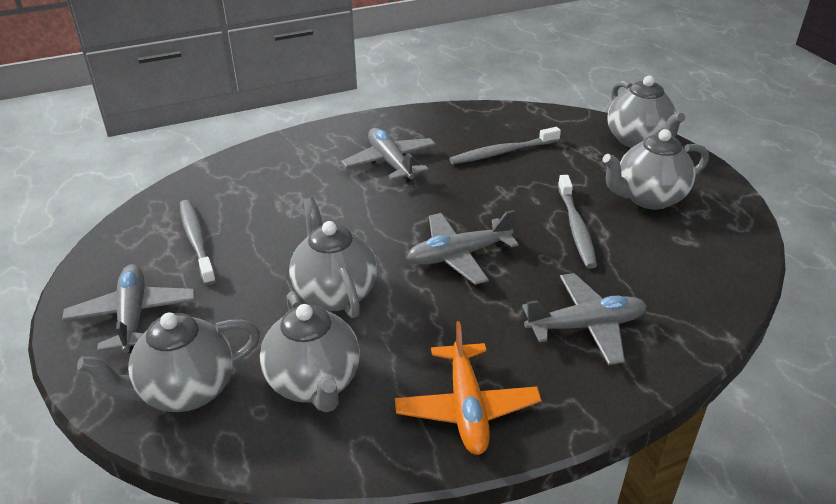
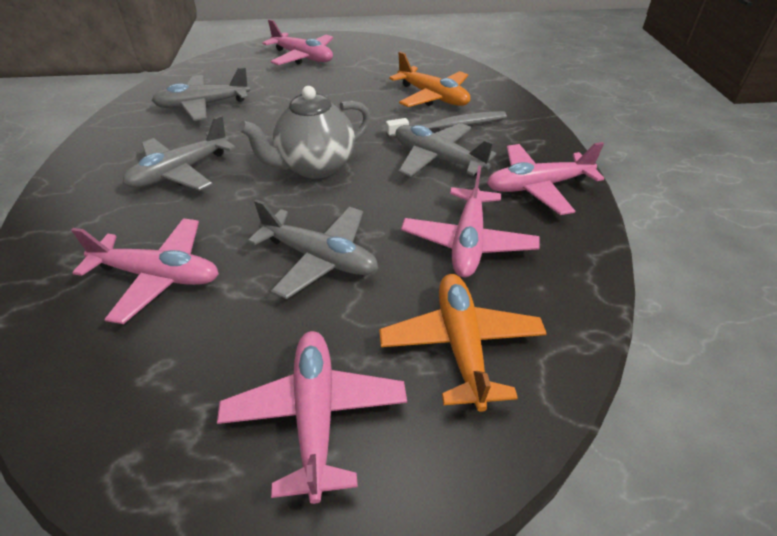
grey teapot: [77,313,260,412] [260,291,360,412] [289,197,377,318] [602,129,709,210] [607,76,685,148] = 5 -> [239,86,371,179] = 1
grey toothbrush: [180,200,216,285] [449,127,561,164] [558,175,597,269] = 3 -> [386,111,507,138] = 1
orange plane: [395,321,542,455] = 1 -> [379,274,547,412] [389,52,470,107] = 2
pink plane: none = 0 -> [71,218,219,324] [217,331,407,504] [262,19,333,65] [401,166,540,277] [487,142,604,215] = 5

